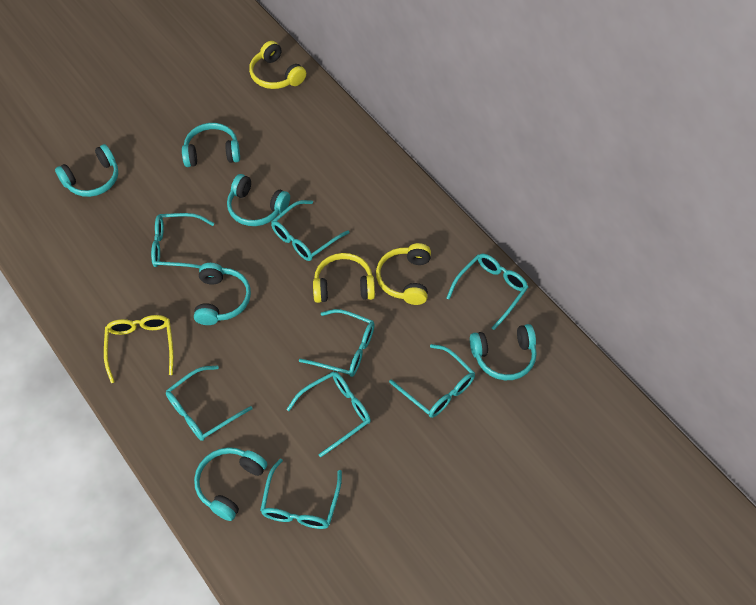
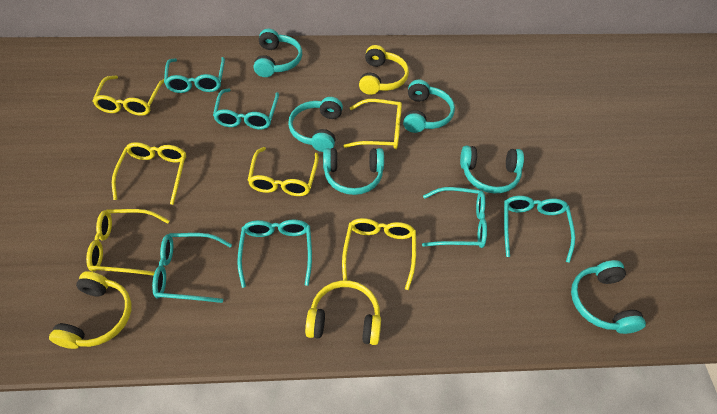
turquoise glasses: [151,213,214,268] [166,366,252,441] [260,459,342,529] [271,200,349,261] [286,372,371,457] [299,309,375,377] [389,344,475,418] [447,254,528,330] = 8 -> [152,233,232,303] [164,57,225,93] [213,88,279,129] [237,219,312,288] [422,187,487,248] [504,196,575,263] = 6
yellow glasses: [104,315,173,383] = 1 -> [86,209,170,276] [93,75,164,116] [112,142,186,205] [247,147,319,196] [342,218,416,290] [344,99,402,149] = 6

